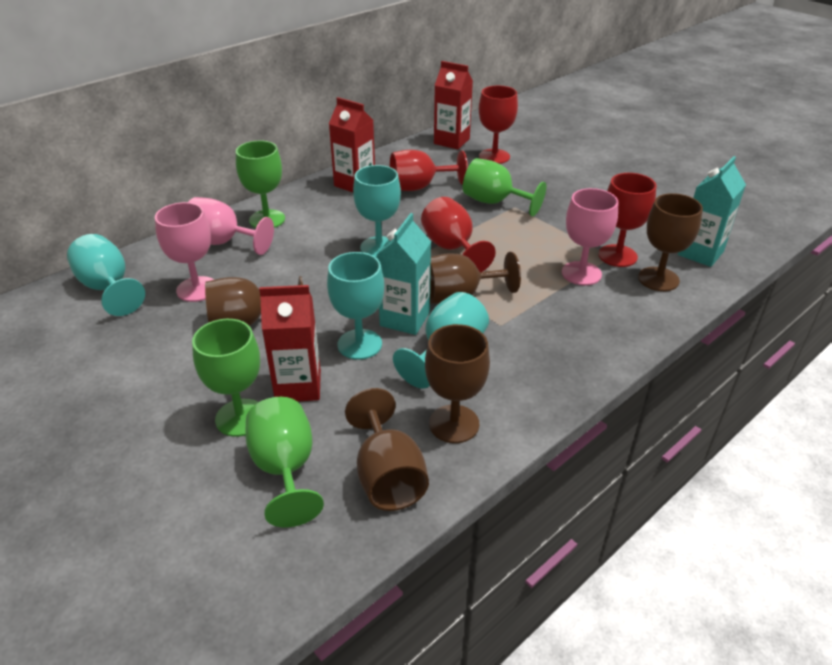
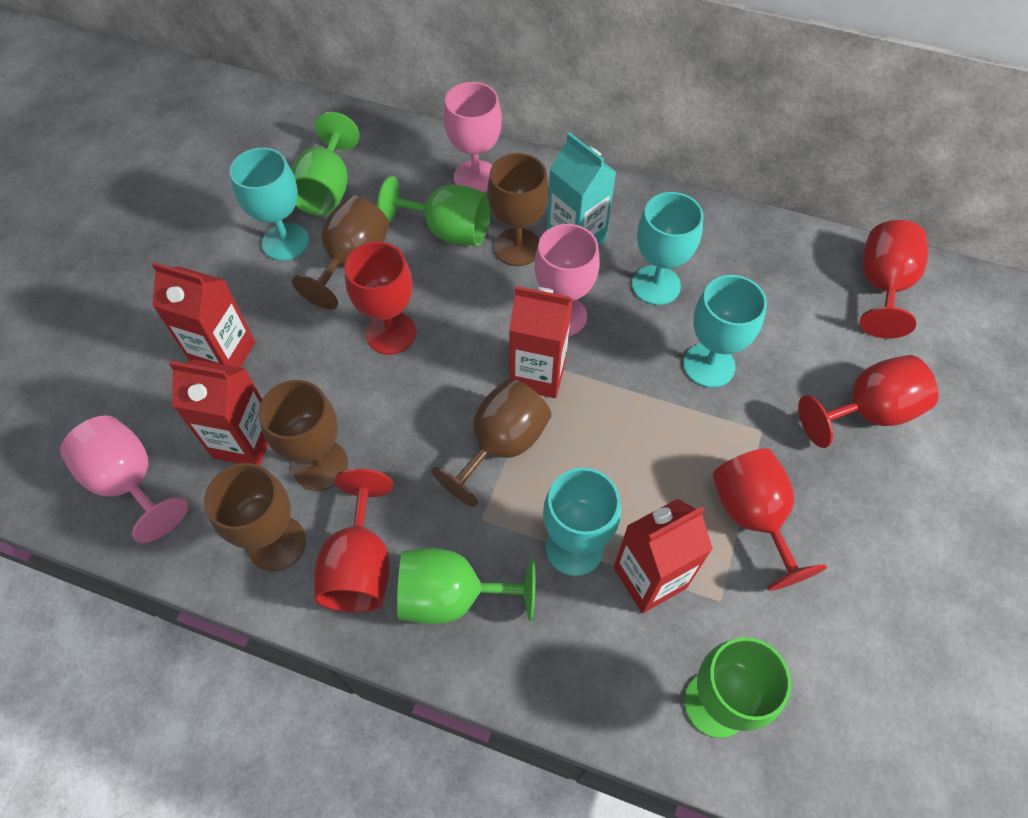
red carton: [259,285,321,401] [329,97,375,192] [434,61,473,149] = 3 -> [152,262,255,368] [169,359,268,466] [509,286,573,398] [614,499,713,613] = 4
red goblet: [390,150,468,191] [421,197,496,272] [479,86,518,164] [599,173,657,267] = 4 -> [314,468,393,612] [344,242,416,355] [713,448,827,591] [798,355,938,448] [859,220,928,338] = 5
turquoise carton: [377,213,431,335] [678,156,746,267] = 2 -> [547,132,616,246] = 1

